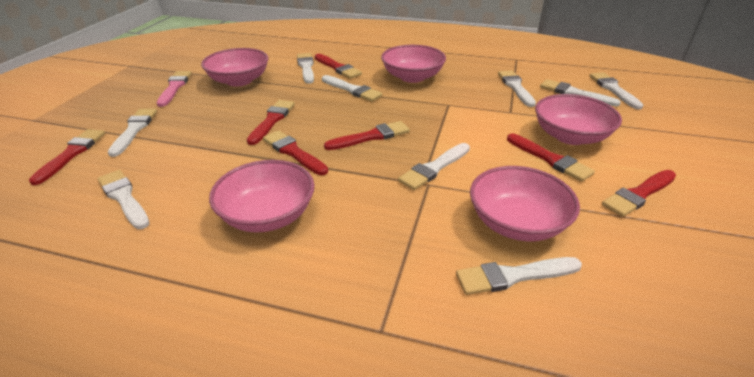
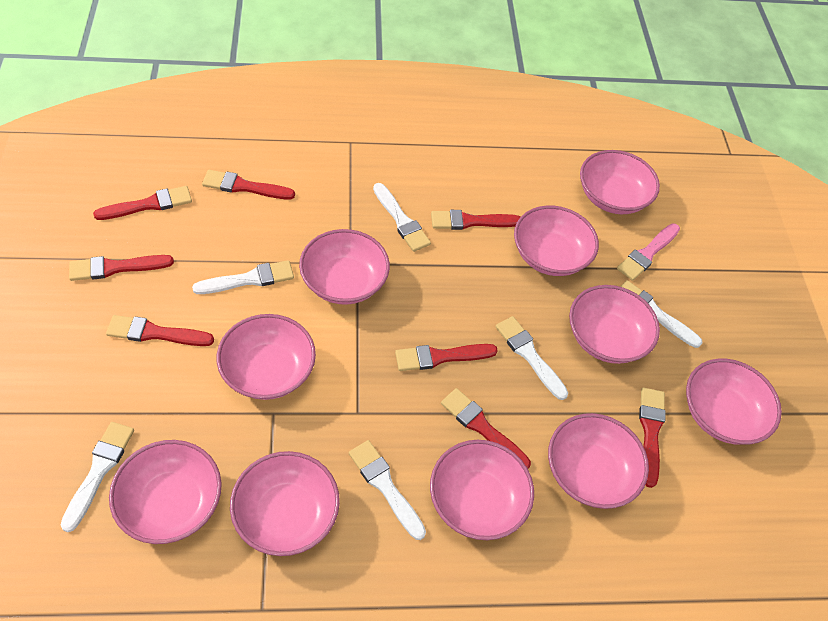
pink bowl: [201,48,268,87] [209,160,315,233] [381,45,446,83] [470,166,580,241] [535,94,622,145] = 5 -> [109,440,222,544] [217,314,316,400] [230,451,340,556] [299,229,390,305] [430,440,534,540] [514,206,599,276] [548,413,649,509] [569,285,660,364] [580,150,660,214] [686,359,782,444] = 10
red brush: [29,129,105,185] [247,100,295,145] [263,130,328,175] [315,54,362,79] [324,121,410,150] [507,134,595,182] [602,170,676,217] = 7 -> [69,255,174,281] [93,186,192,220] [106,315,214,346] [202,170,295,200] [395,344,498,371] [431,210,520,230] [441,388,531,469] [639,388,666,488] = 8
white brush: [97,170,150,229] [108,109,157,157] [297,53,314,84] [322,75,382,101] [398,143,470,190] [456,257,582,295] [498,70,536,107] [540,79,621,106] [589,72,643,109] = 9 -> [61,422,134,532] [192,260,294,294] [349,440,426,540] [373,183,431,252] [495,316,568,400] [620,280,702,348] = 6

